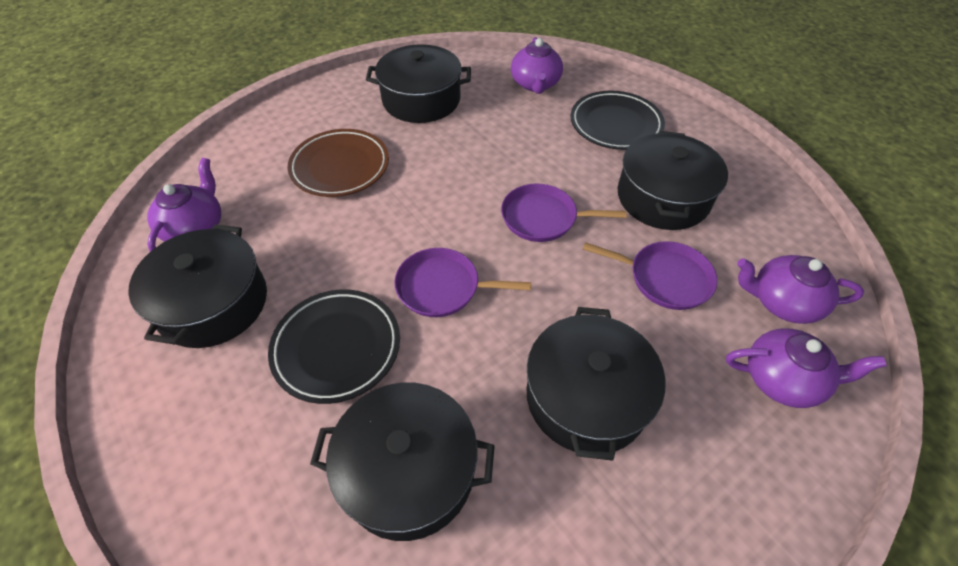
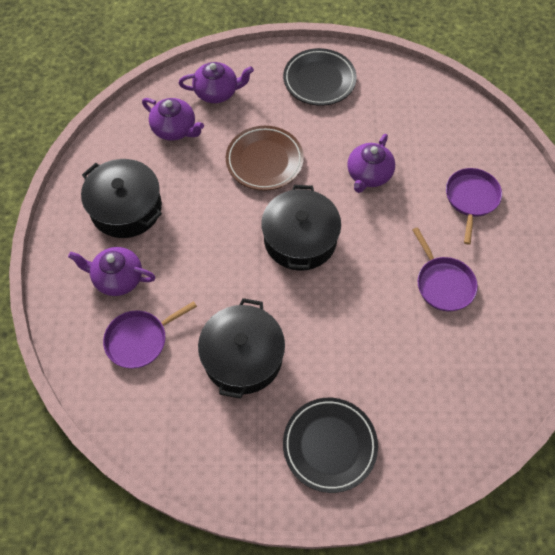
black pot: [128,224,267,348] [310,383,495,541] [366,44,471,123] [527,307,665,461] [618,131,728,230] = 5 -> [81,159,162,238] [198,298,285,399] [261,185,341,271] = 3

